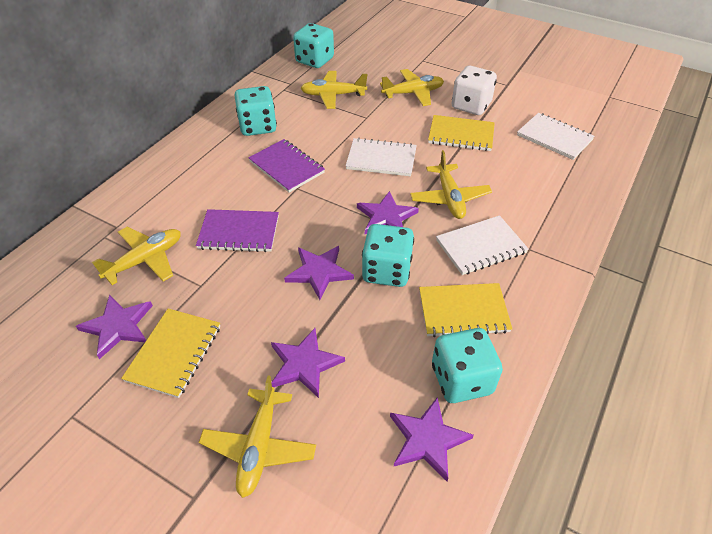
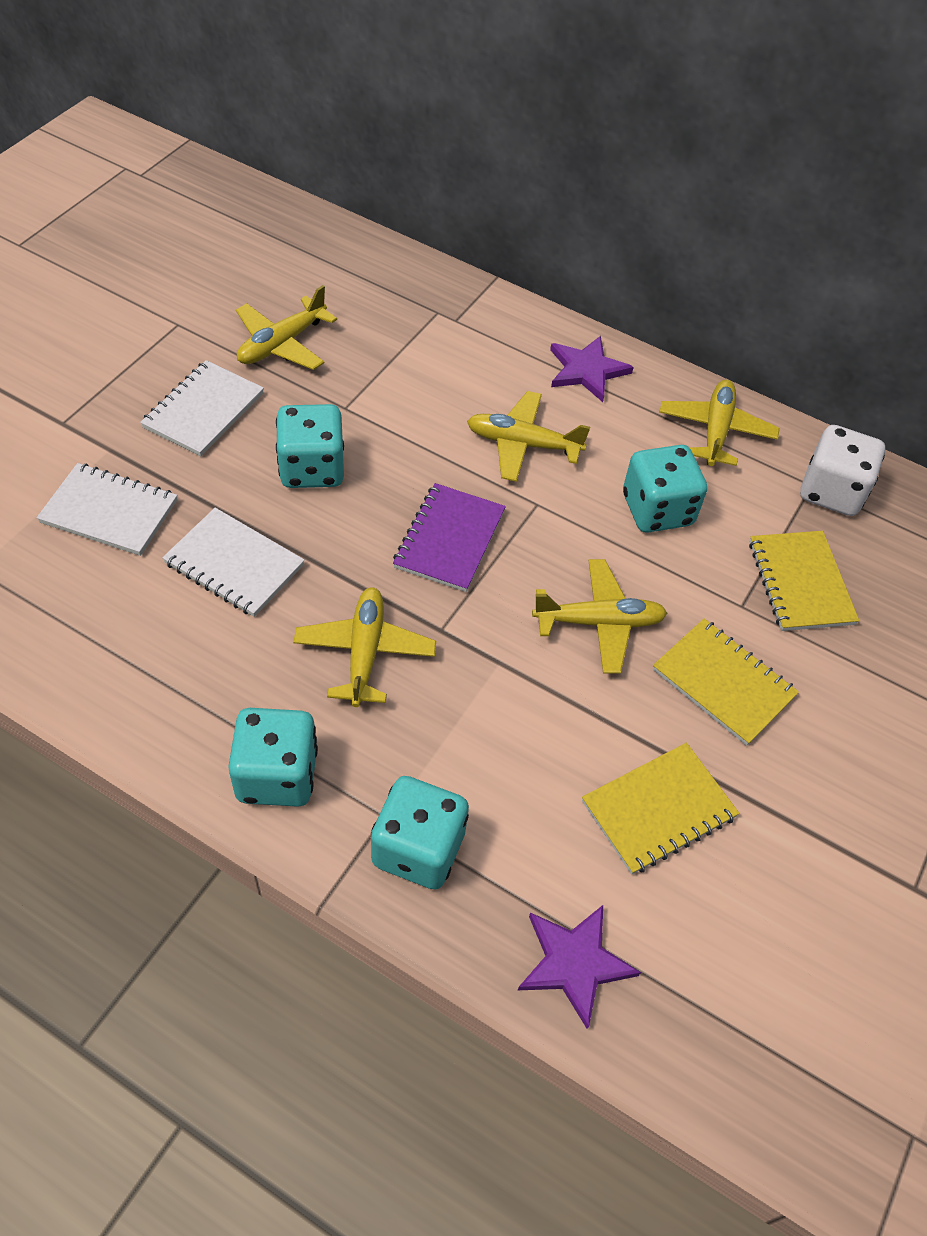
purple notebook: [196,209,279,252] [248,139,325,193] = 2 -> [393,483,506,592] = 1
purple star: [76,295,153,359] [271,328,345,398] [284,246,354,300] [357,191,419,234] [390,397,474,481] = 5 -> [518,905,641,1029] [550,336,634,402] = 2

